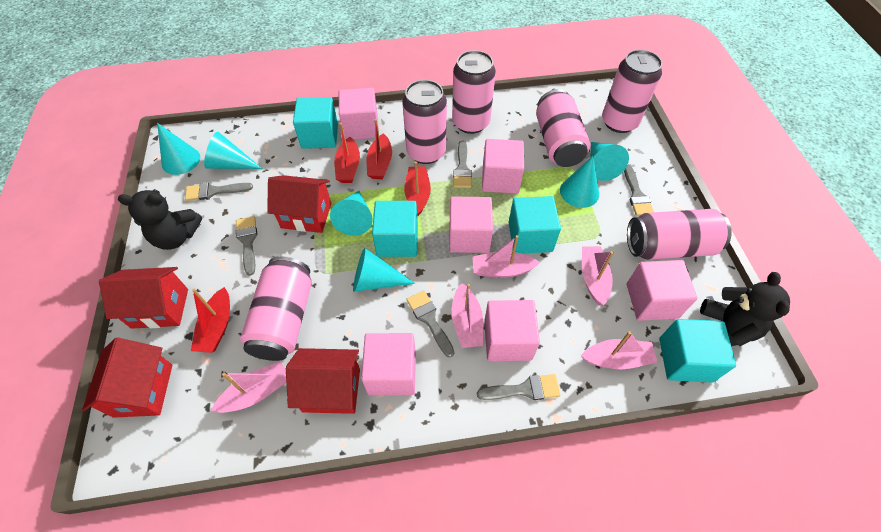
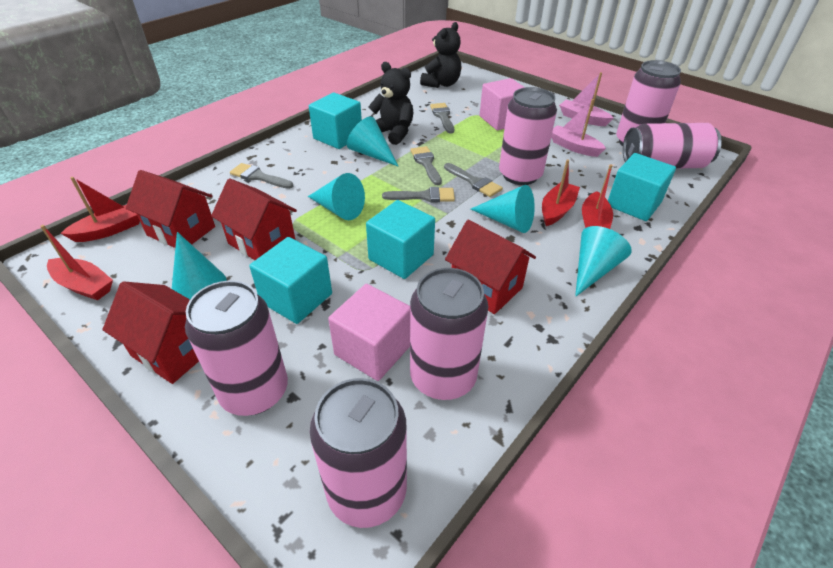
grey brush: [185,182,253,201] [236,216,257,276] [406,290,454,357] [453,141,472,188] [477,374,561,400] [624,165,654,216] = 6 -> [230,163,293,189] [382,187,455,202] [410,146,442,185] [430,103,454,134] [444,163,503,197] = 5
pink boat: [211,361,286,413] [452,283,483,348] [472,235,540,278] [581,331,658,369] [582,246,614,305] = 5 -> [551,99,606,157] [559,72,614,126] = 2
pink cube: [339,88,379,140] [361,333,416,395] [449,196,493,253] [482,139,524,194] [484,300,540,361] [627,260,697,321] = 6 -> [328,284,410,381] [480,78,525,130] = 2
turquoise cone: [157,123,200,175] [204,132,263,169] [330,191,373,236] [353,248,415,292] [560,156,599,208] [591,142,629,181] = 6 -> [172,232,227,299] [308,173,365,220] [347,117,398,166] [471,185,535,233] [575,226,632,297] = 5

